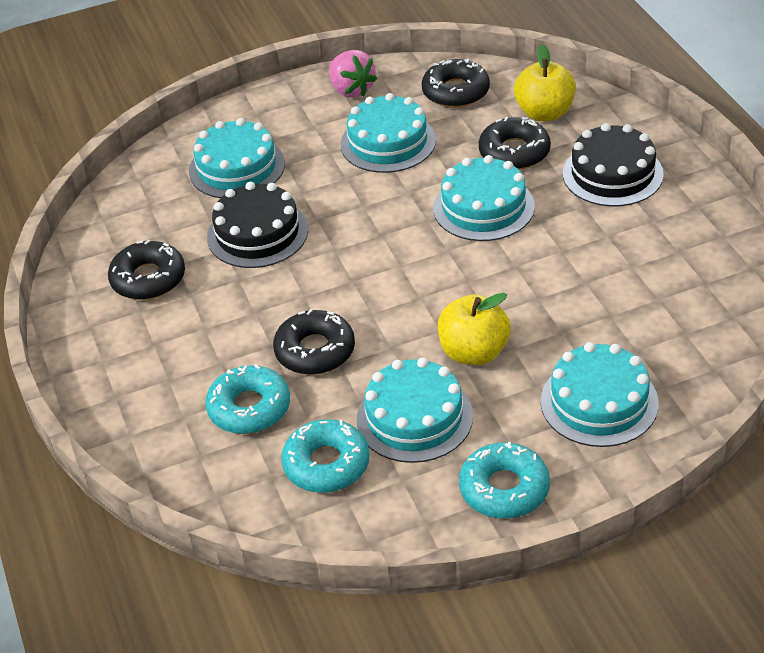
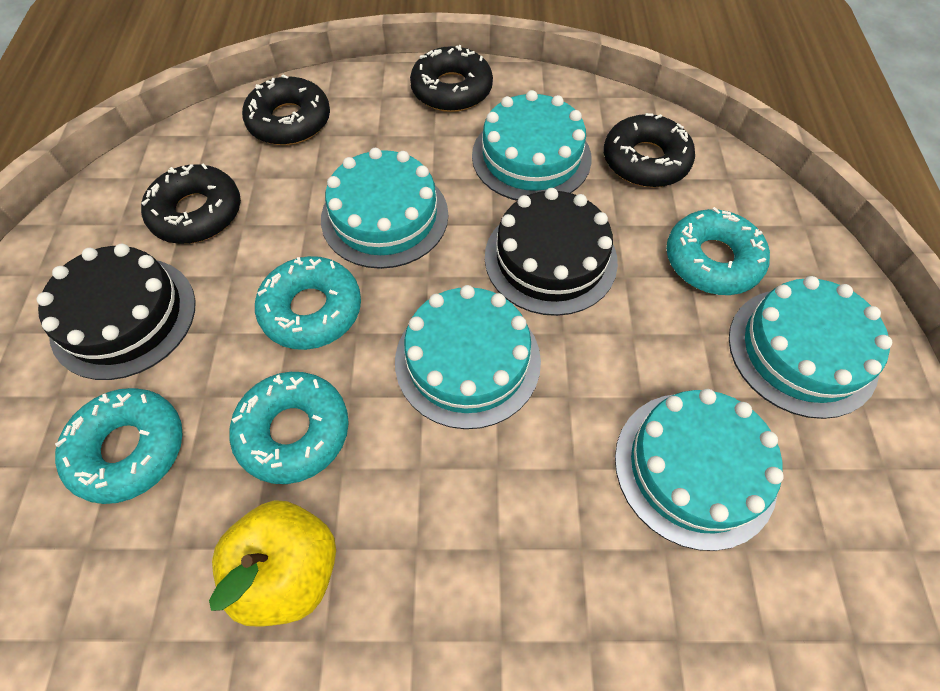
pink strawberry: [329,50,377,98] = 1 -> none = 0
turquoise donut: [205,364,290,434] [281,419,370,493] [459,442,550,518] = 3 -> [55,388,183,504] [230,372,349,484] [255,256,361,350] [666,207,770,295] = 4
yellow apple: [438,293,511,365] [514,44,576,121] = 2 -> [209,500,336,627] = 1

